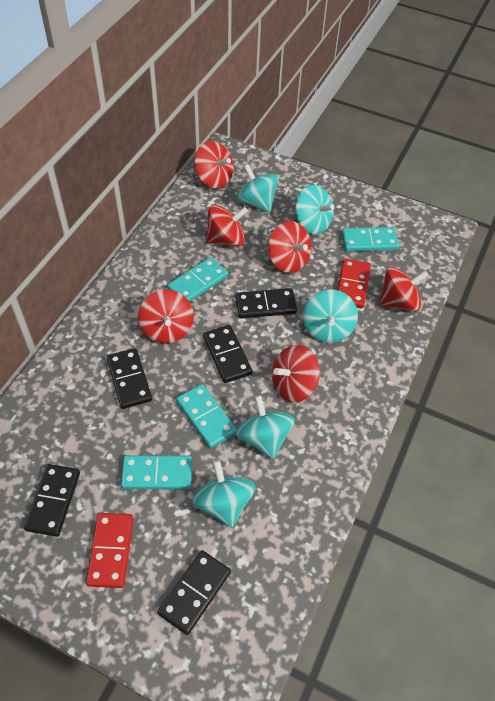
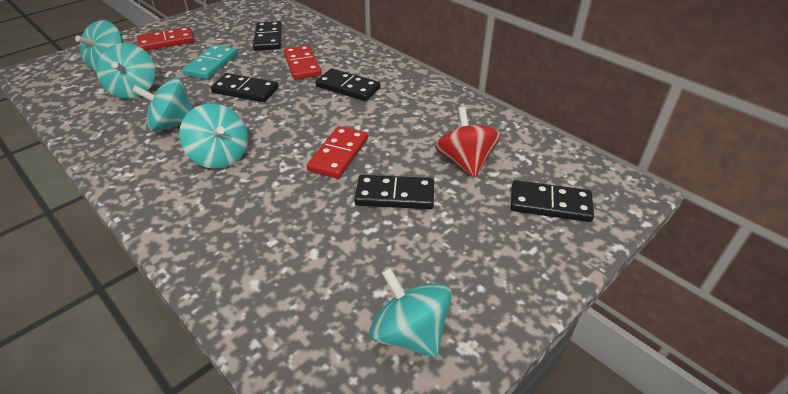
red domino: [86,513,134,588] [337,258,371,309] = 2 -> [137,27,194,51] [283,45,322,80] [307,126,368,179] = 3
red spinning top: [138,289,194,344] [194,141,234,188] [206,205,248,246] [268,221,312,273] [272,345,320,403] [379,267,428,311] = 6 -> [435,107,501,178] = 1
turquoise domino: [121,455,192,489] [167,257,228,302] [176,384,237,448] [342,227,399,251] = 4 -> [182,45,237,79] = 1

